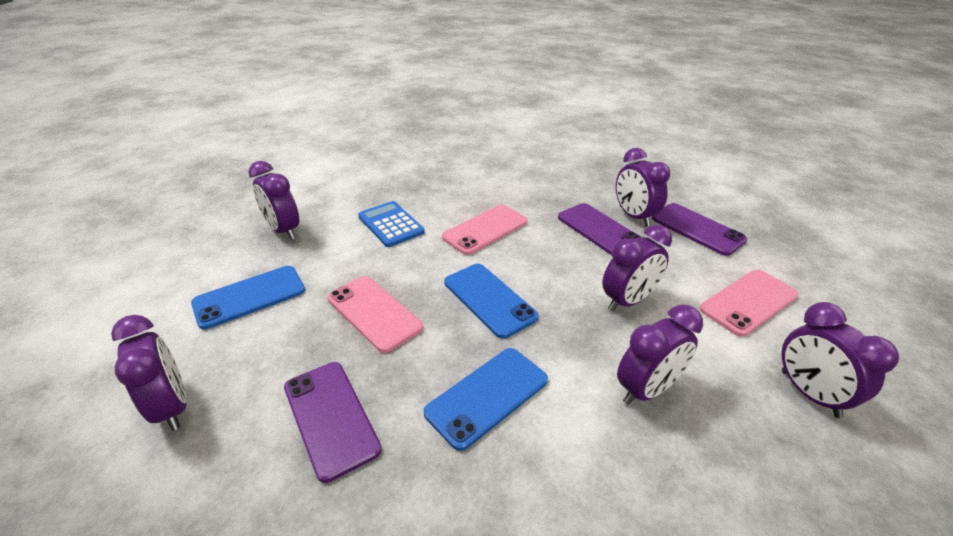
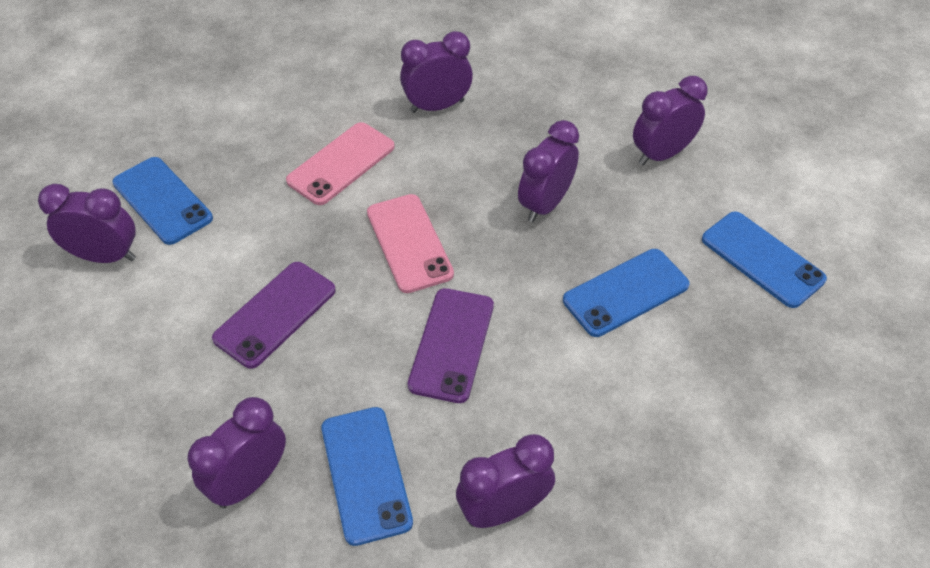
blue calculator: [358,201,425,247] = 1 -> none = 0
blue phone: [191,266,305,329] [424,348,548,451] [444,264,539,339] = 3 -> [112,157,213,245] [321,407,413,546] [563,249,690,337] [702,211,827,308] = 4
pink phone: [327,276,423,353] [442,205,528,255] [700,270,799,337] = 3 -> [286,122,395,205] [367,194,454,293] = 2
purple phone: [284,362,382,483] [558,203,641,255] [652,203,747,256] = 3 -> [212,262,336,369] [408,288,494,403] = 2

